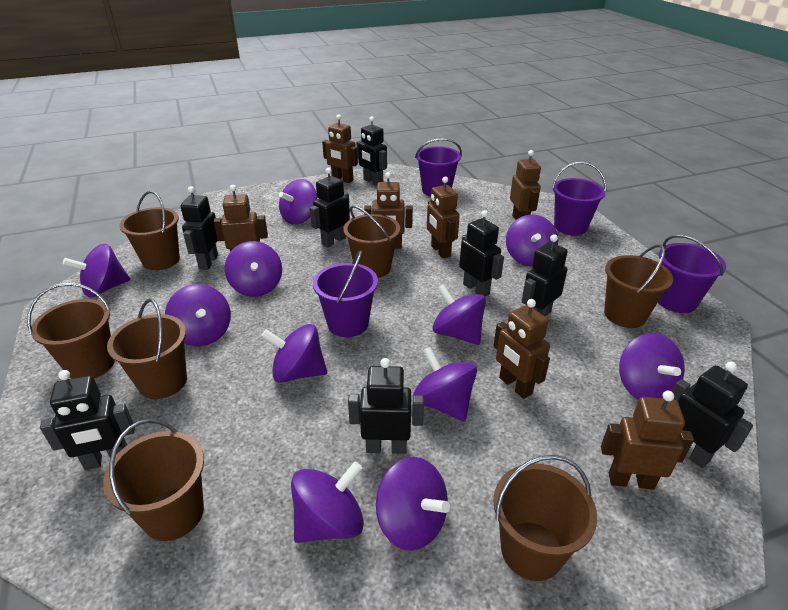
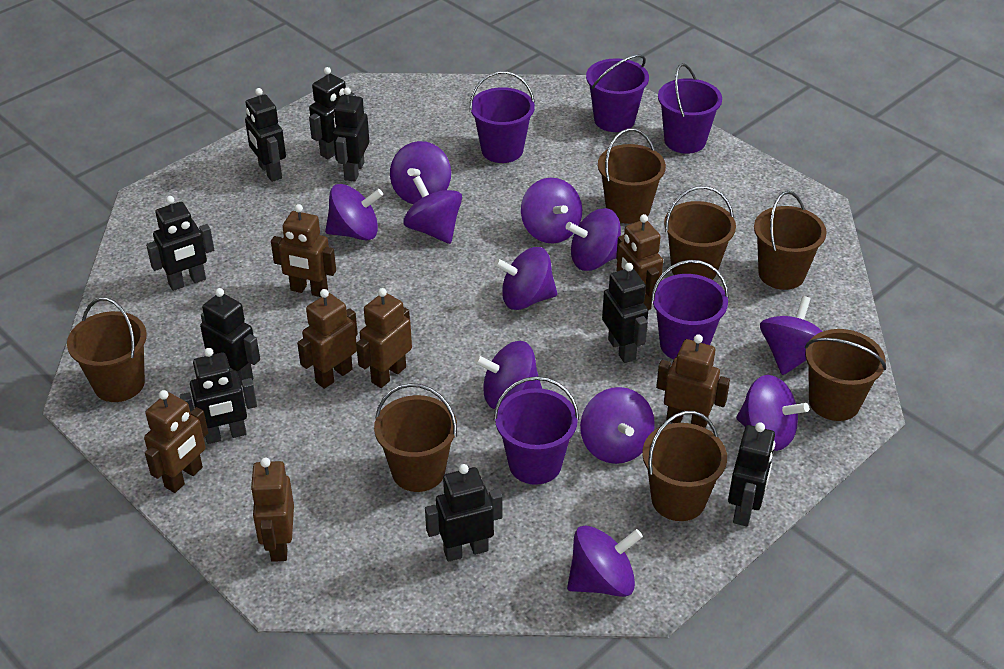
black robot: [40,370,135,470] [180,186,218,270] [310,168,350,247] [348,358,424,454] [357,116,387,186] [459,210,504,296] [521,234,568,316] [672,362,753,468] = 8 -> [146,196,214,291] [180,348,257,444] [200,288,260,385] [245,88,286,182] [309,67,356,159] [333,87,369,182] [425,464,502,562] [602,263,648,363] [728,422,775,526] = 9
purple bucket: [313,250,378,337] [415,138,462,197] [552,162,606,235] [658,235,726,313] = 4 -> [469,71,535,163] [494,376,579,485] [586,54,649,132] [651,260,729,360] [658,63,722,154] = 5

